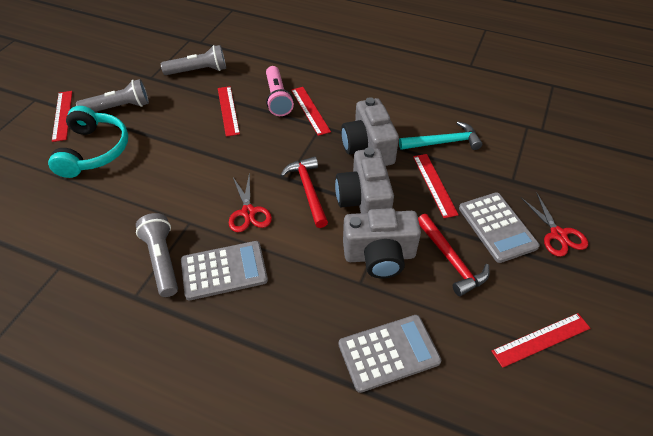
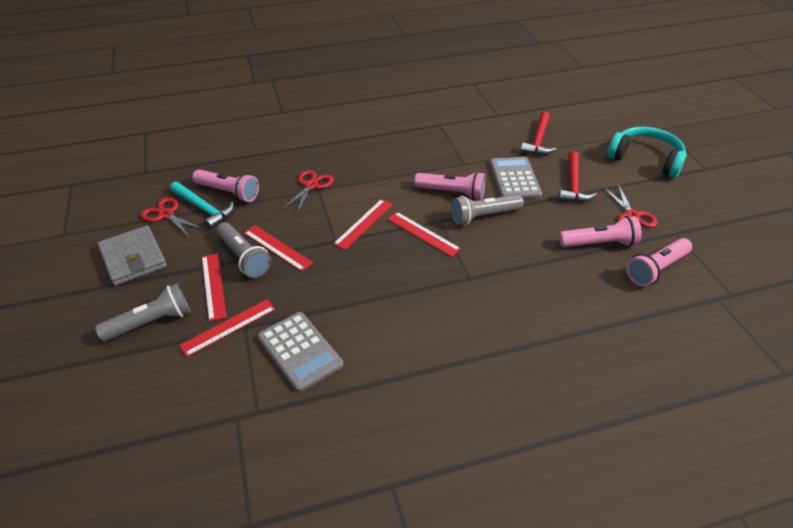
grey calculator: [181,241,268,300] [339,315,441,393] [459,193,540,263] = 3 -> [258,312,344,392] [490,157,542,199] = 2
grey camera: [335,148,394,213] [341,97,399,166] [343,208,421,279] = 3 -> none = 0
grey wallet: none = 0 -> [98,225,167,286] = 1
pink flashlight: [266,66,294,116] = 1 -> [192,169,259,202] [414,172,485,200] [559,216,642,247] [626,238,692,287] = 4
red scissors: [229,172,272,232] [521,192,588,257] = 2 -> [141,197,204,238] [282,170,334,213] [603,184,658,228] = 3

